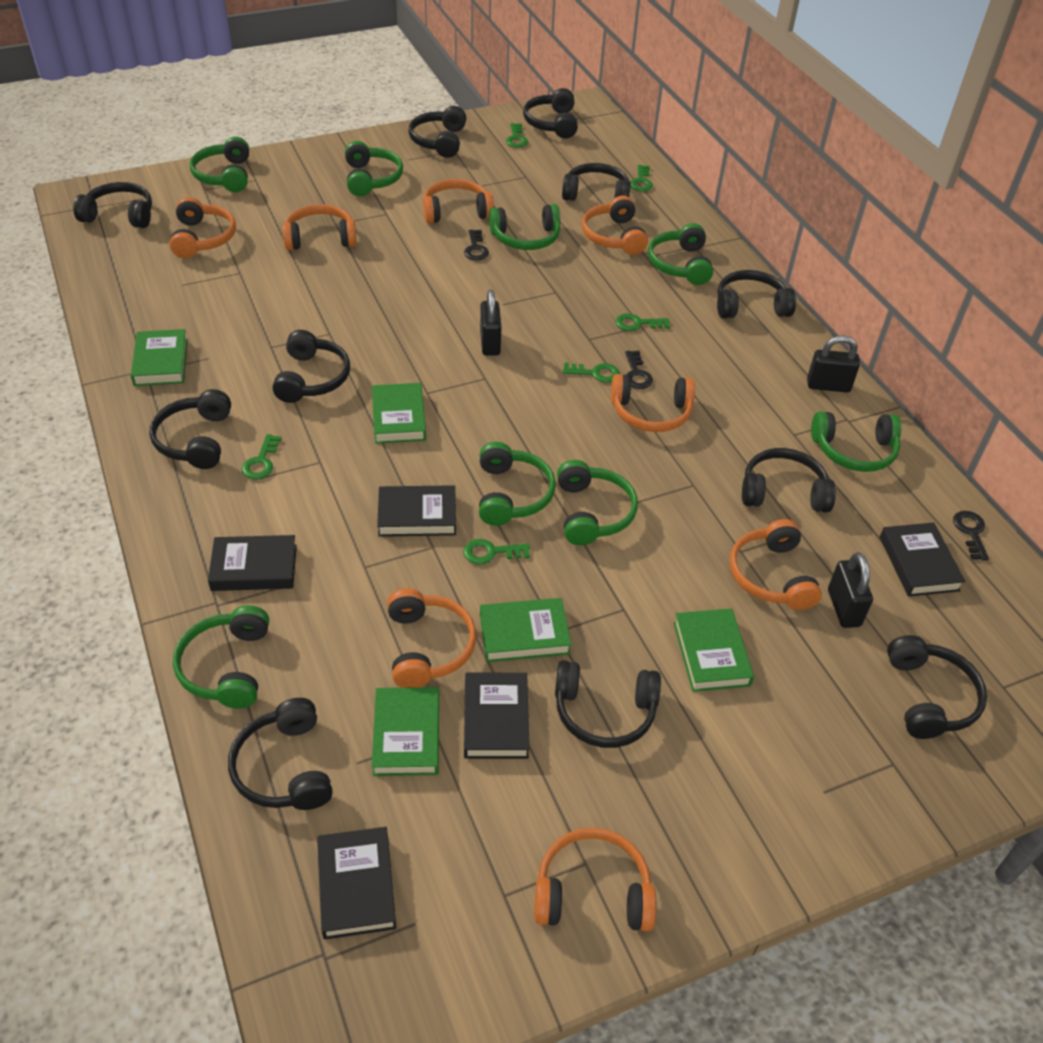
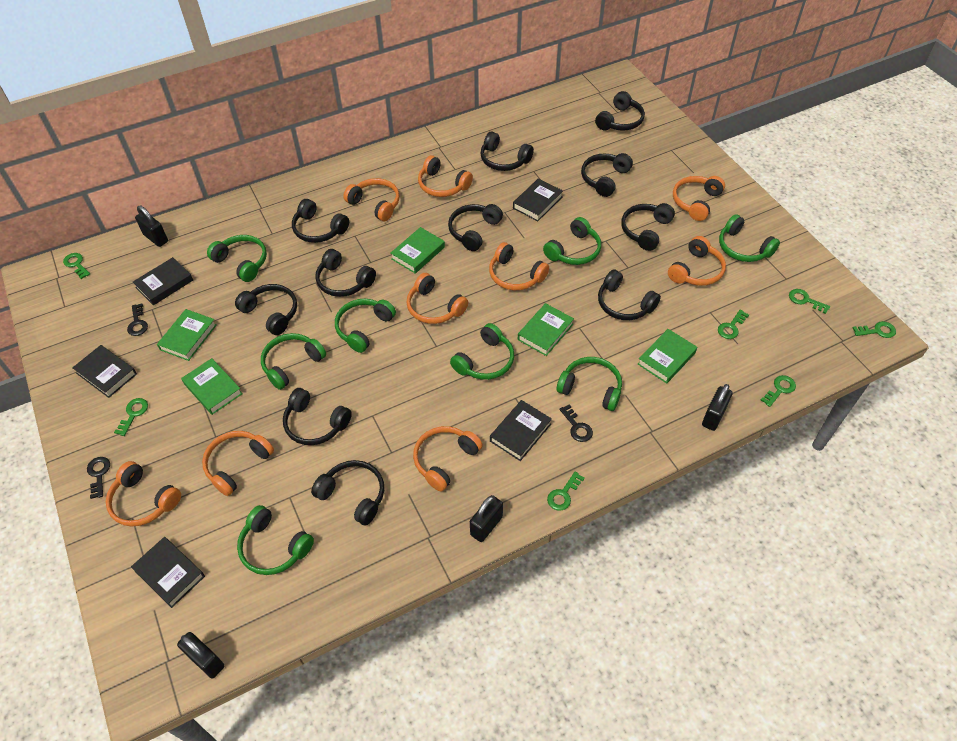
black padlock: [480,290,502,356] [807,335,860,392] [828,552,873,628] = 3 -> [135,206,168,247] [177,632,224,678] [470,495,503,542] [702,384,732,431] = 4
green key: [242,434,282,479] [463,539,530,565] [506,123,528,148] [563,363,620,383] [616,313,670,331] [631,165,653,192] = 6 -> [63,253,90,279] [114,398,148,436] [547,472,585,511] [718,310,749,339] [761,375,796,407] [789,289,830,314] [853,321,896,338] = 7
orange headphones: [169,197,236,258] [283,204,357,250] [387,588,476,688] [423,179,494,223] [534,828,656,931] [582,196,648,255] [611,374,695,432] [729,519,822,610] = 8 -> [106,461,181,527] [202,431,274,496] [343,178,399,221] [406,273,468,324] [413,426,483,491] [418,155,473,197] [489,242,549,290] [668,236,726,286] [673,176,725,221] = 9

